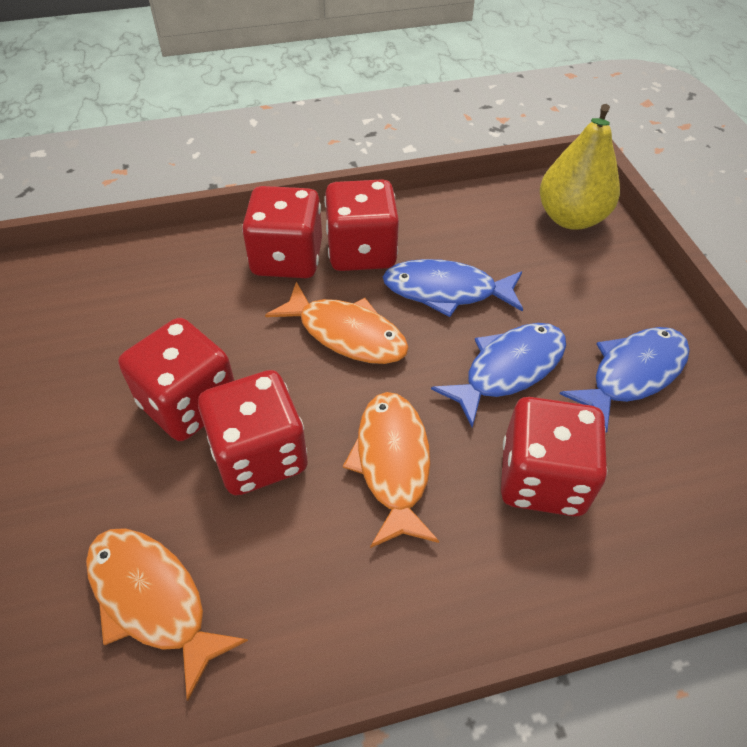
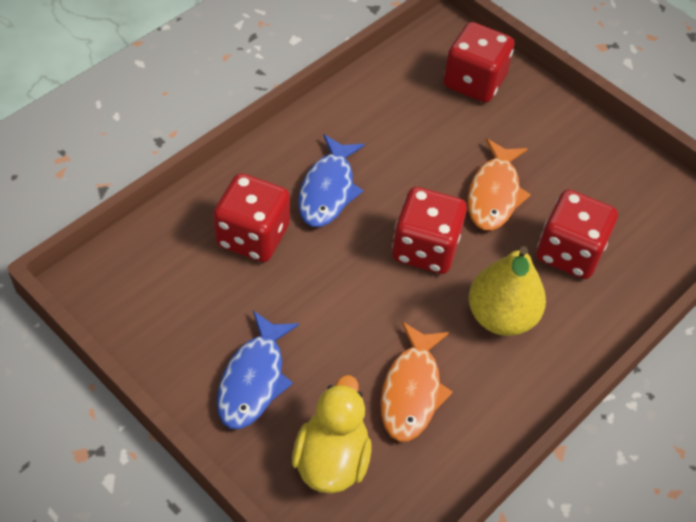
blue fish: [383,259,523,317] [431,323,566,428] [560,327,690,433] = 3 -> [217,311,299,429] [298,134,365,227] = 2
orange fish: [86,528,248,701] [265,282,409,364] [343,392,439,548] = 3 -> [380,322,453,442] [468,138,531,230] = 2
red dice: [118,318,234,441] [198,370,308,496] [242,186,322,278] [324,179,399,271] [501,397,607,517] = 5 -> [213,173,290,262] [392,187,467,274] [443,22,514,103] [536,190,618,279] = 4
yellow duck: none = 0 -> [292,375,372,493] = 1

